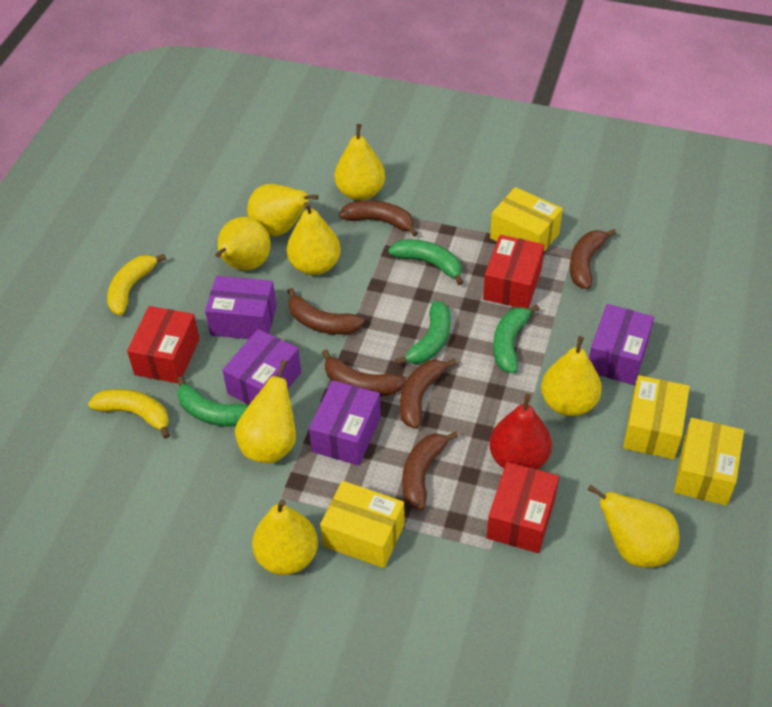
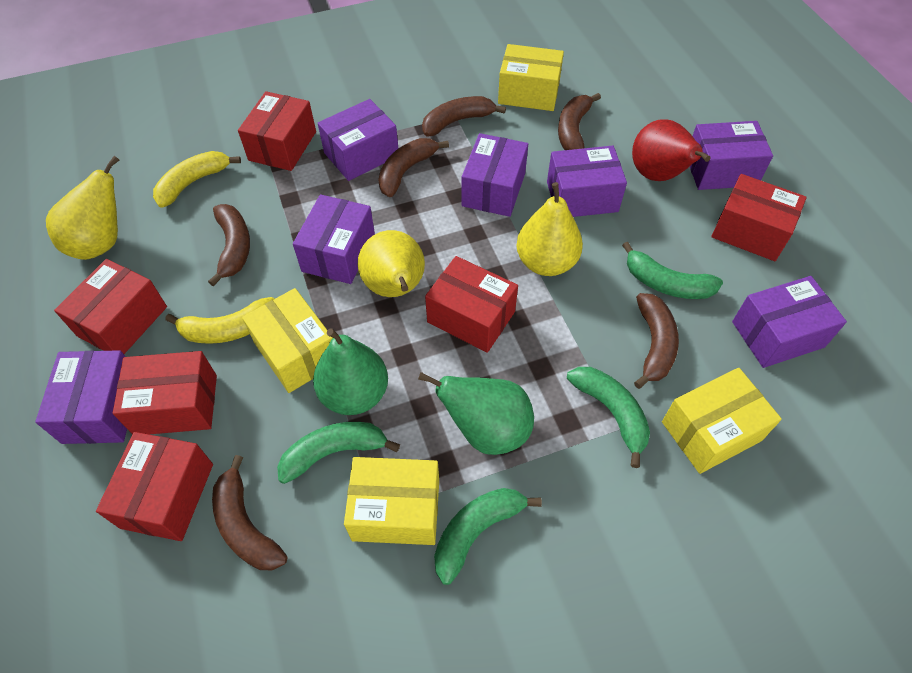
green pear: none = 0 -> [313,328,388,415] [418,372,534,455] = 2
purple box: [205,276,276,339] [222,329,301,405] [309,380,381,466] [589,304,654,385] = 4 -> [35,350,127,444] [293,195,375,284] [318,99,398,181] [462,133,528,217] [547,146,627,217] [690,121,773,190] [732,276,847,368] = 7
red box: [127,306,200,384] [483,235,545,309] [487,462,559,553] = 3 -> [54,259,167,354] [96,432,213,541] [113,351,217,434] [238,91,316,171] [425,256,518,353] [711,174,807,261] = 6
yellow pear: [215,217,271,271] [235,360,296,463] [247,184,319,236] [252,499,318,575] [287,202,341,275] [334,124,385,201] [541,336,602,416] [588,485,679,568] = 8 -> [46,156,119,260] [358,230,425,297] [516,182,583,276] = 3

